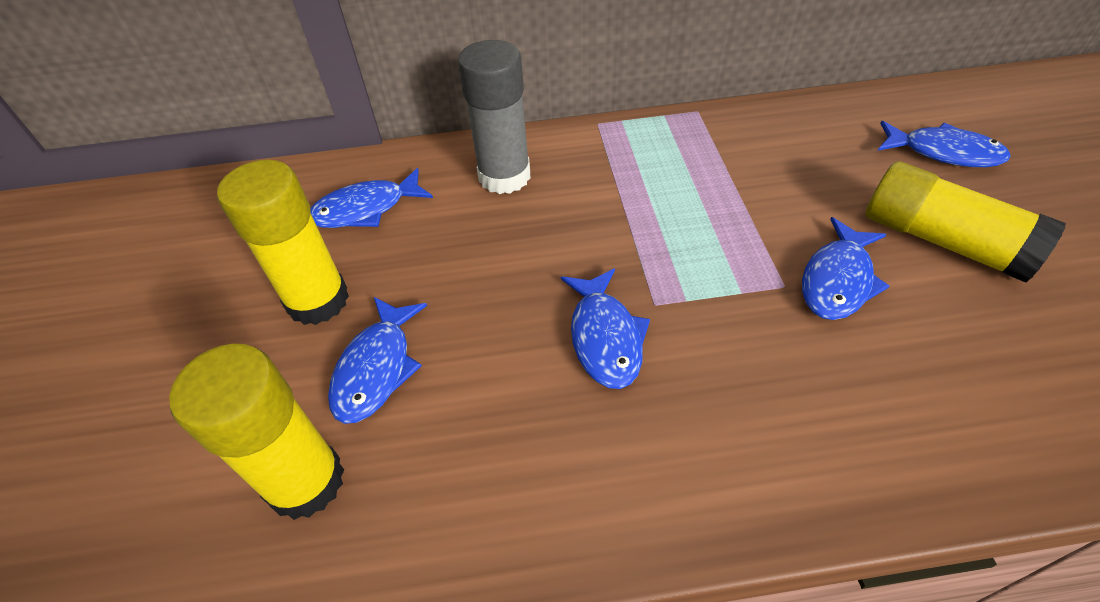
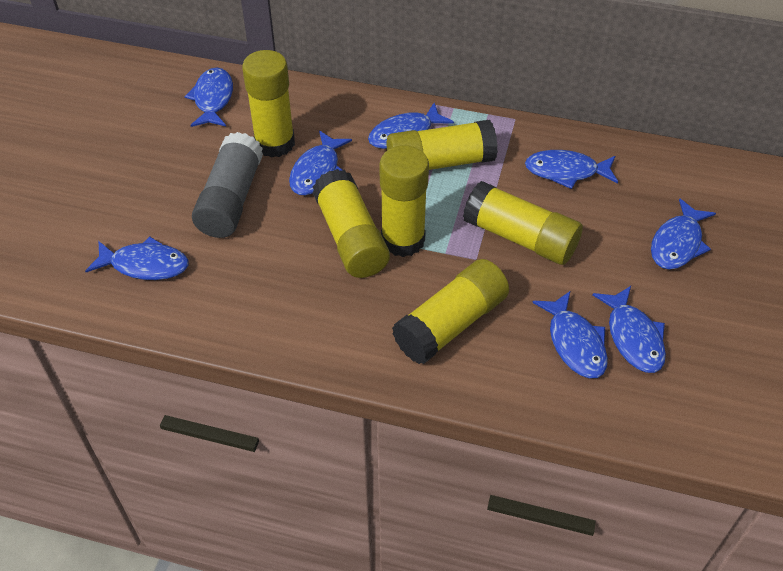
blue fish: [310,168,433,228] [328,297,427,424] [561,268,650,389] [802,217,889,320] [878,121,1011,167] = 5 -> [85,237,189,280] [185,67,233,127] [289,130,352,195] [368,103,454,149] [525,150,618,189] [532,291,608,378] [593,286,666,373] [651,198,716,269] = 8
yellow glue stick: [169,344,344,520] [217,160,349,325] [865,161,1066,283] = 3 -> [242,50,295,158] [313,169,390,278] [379,145,429,257] [387,120,498,170] [392,259,509,364] [463,181,583,265] = 6

